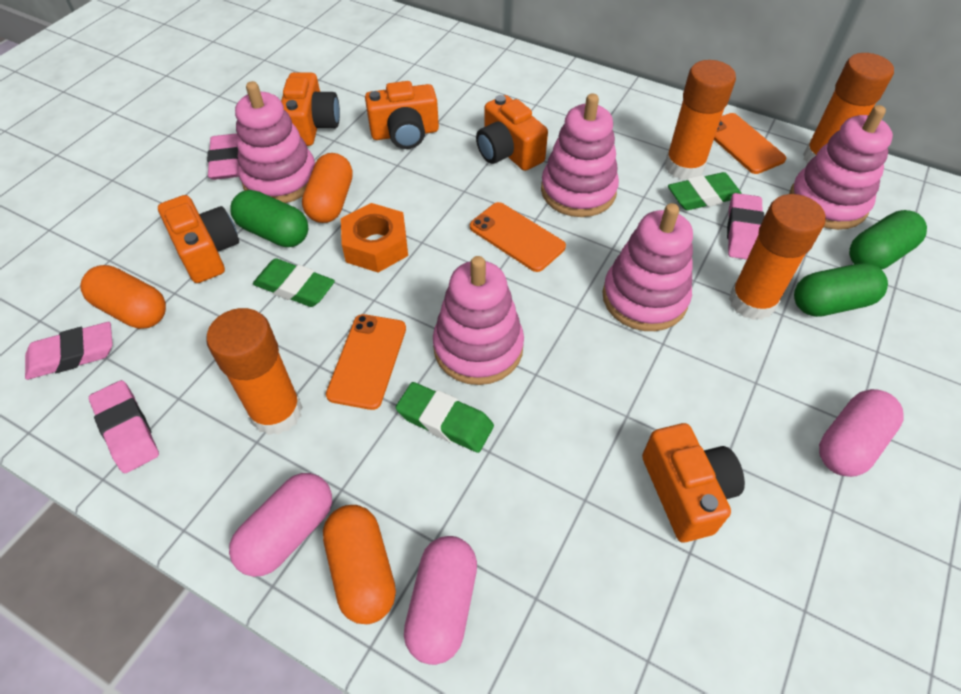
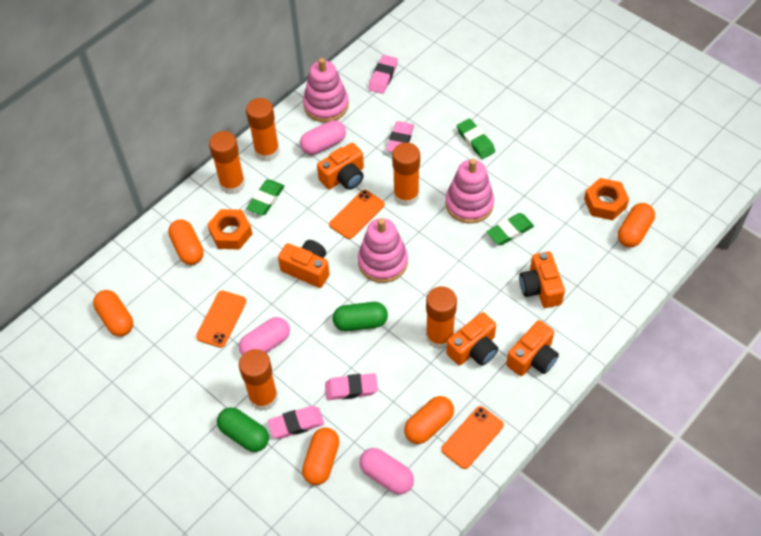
green capsule: [230,190,308,247] [794,263,888,317] [849,210,927,270] = 3 -> [217,407,269,452] [333,302,388,331] = 2
orange capsule: [80,265,166,329] [302,153,353,223] [323,505,396,624] = 3 -> [93,290,133,336] [168,219,204,265] [302,428,339,485] [404,396,454,444] [618,203,655,247] = 5
orange glue stick: [206,308,302,435] [665,60,736,180] [729,194,826,320] [803,53,894,164] = 4 -> [209,131,245,195] [239,349,278,411] [246,98,280,162] [392,143,420,206] [426,286,457,349] = 5
orange nut: [341,203,408,273] = 1 -> [207,209,252,249] [584,178,629,220] = 2
pink stacking toy: [235,81,315,203] [433,256,524,385] [541,93,619,217] [602,203,693,331] [789,105,893,230] = 5 -> [303,58,349,122] [358,218,408,283] [445,159,494,224] = 3

